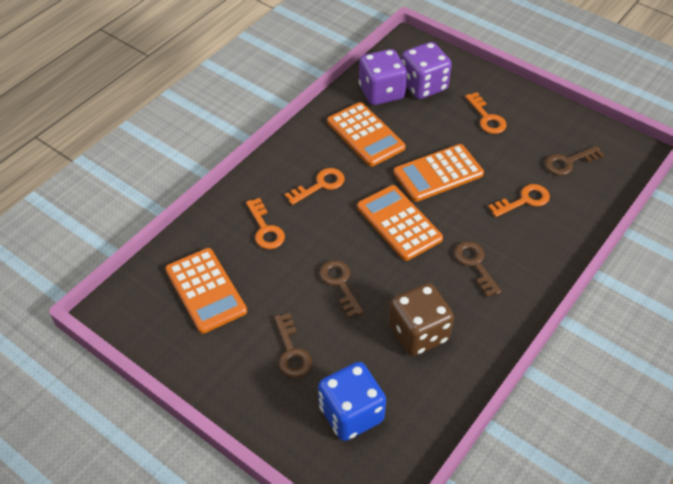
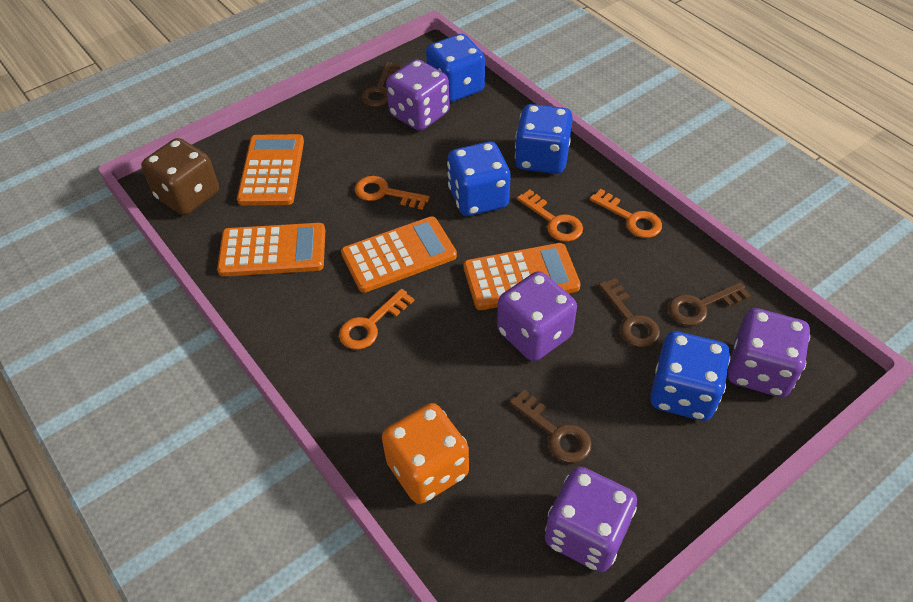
blue dice: [318,362,386,441] = 1 -> [426,34,485,102] [447,142,511,216] [515,104,573,174] [650,331,730,421] = 4
orange dice: none = 0 -> [382,403,469,504] = 1
purple dice: [359,49,407,105] [401,42,452,99] = 2 -> [386,59,450,131] [497,271,577,361] [545,467,637,572] [728,308,810,397] = 4

